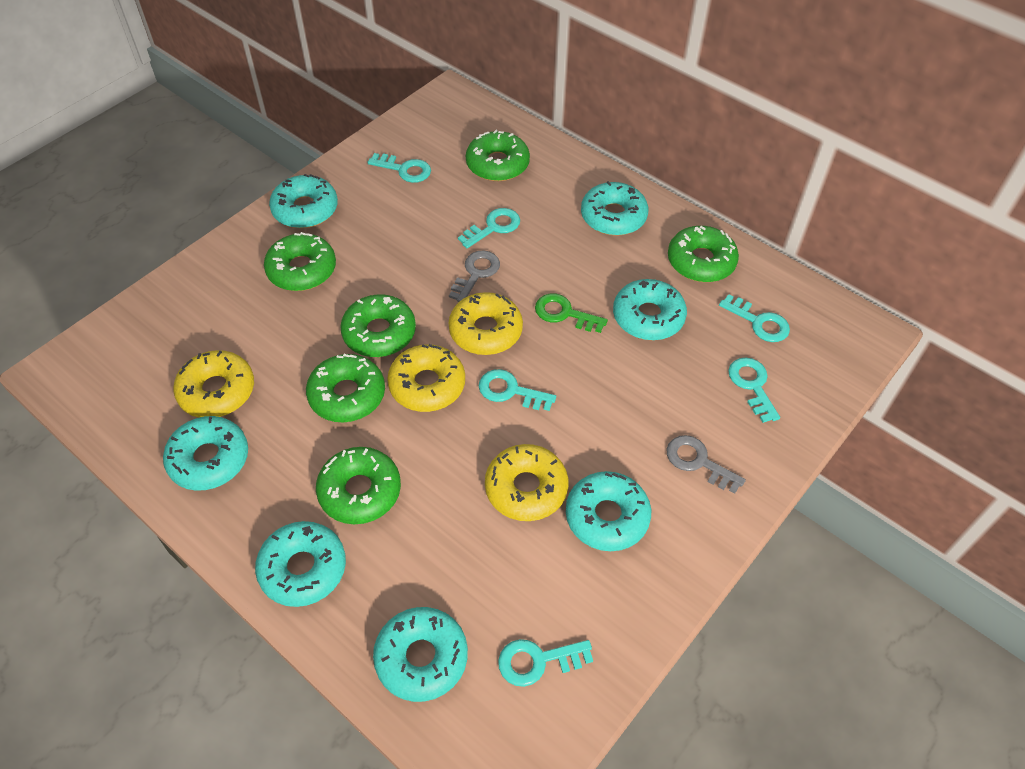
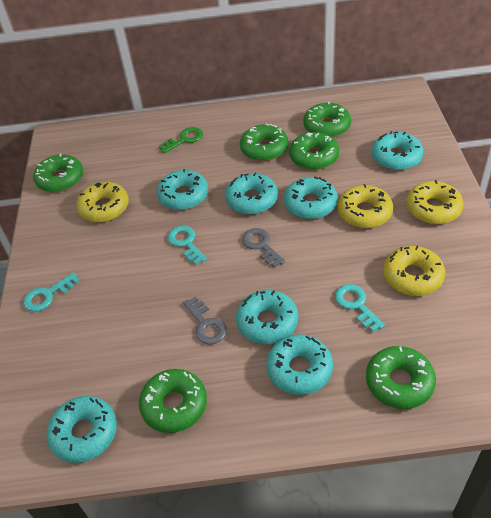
turquoise key: [367,153,431,183] [458,208,520,248] [479,369,556,411] [498,639,593,687] [719,294,790,342] [728,357,780,423] = 6 -> [23,272,80,312] [168,226,207,265] [335,284,385,332] = 3

